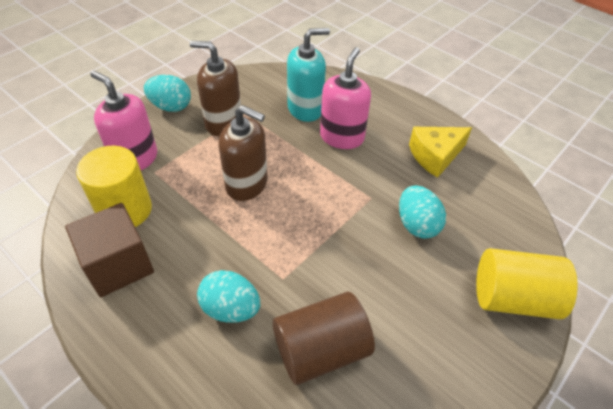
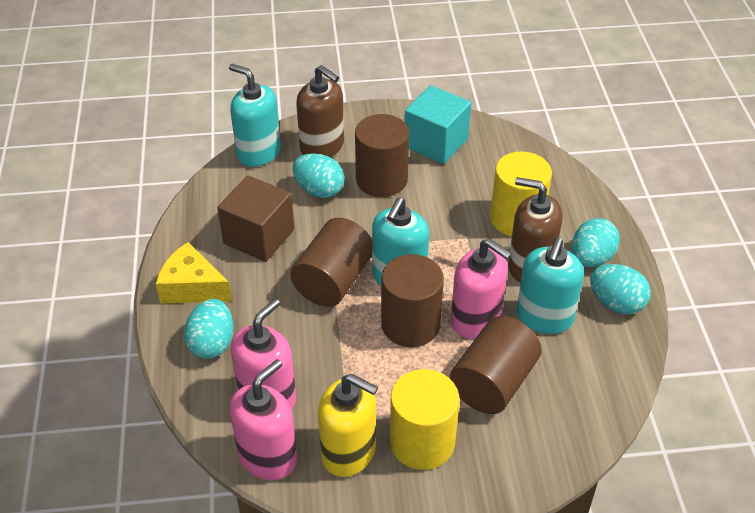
brown cylinder: [273,292,375,385] = 1 -> [290,218,372,307] [355,114,409,197] [381,254,444,347] [450,316,542,414] = 4
pink soap dispenser: [90,71,157,170] [320,47,371,149] = 2 -> [229,359,297,480] [231,299,296,409] [451,238,512,339] = 3
turquoise cube: none = 0 -> [404,85,471,164] = 1
turquoise egg: [144,75,191,112] [197,270,260,323] [399,185,446,239] = 3 -> [184,299,234,359] [293,153,345,198] [572,218,620,267] [590,264,651,314] = 4
turquoise soap dispenser: [287,28,330,122] = 1 -> [229,64,281,167] [372,197,429,286] [516,238,584,334] = 3
yellow soap dispenser: none = 0 -> [318,374,378,477] = 1

